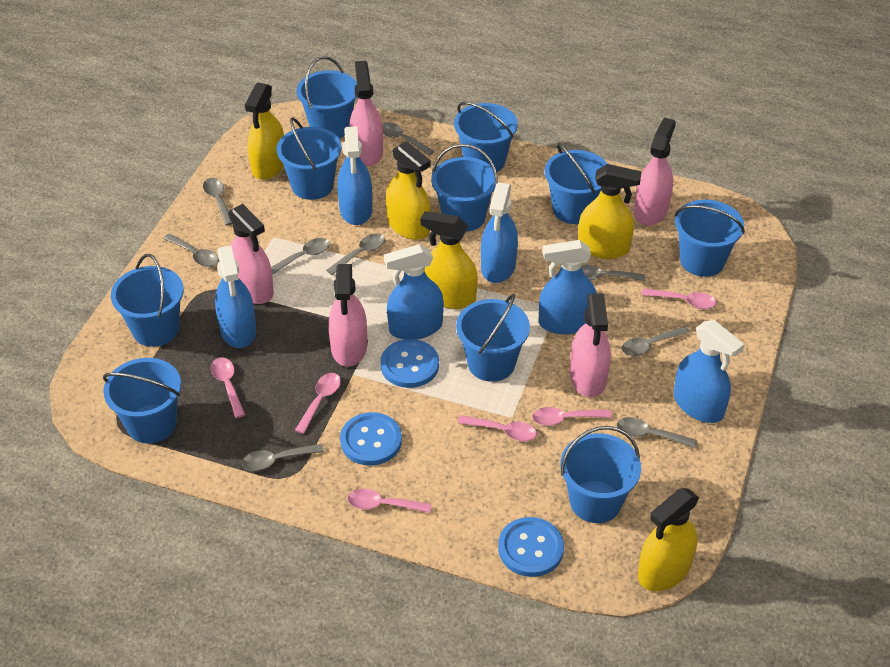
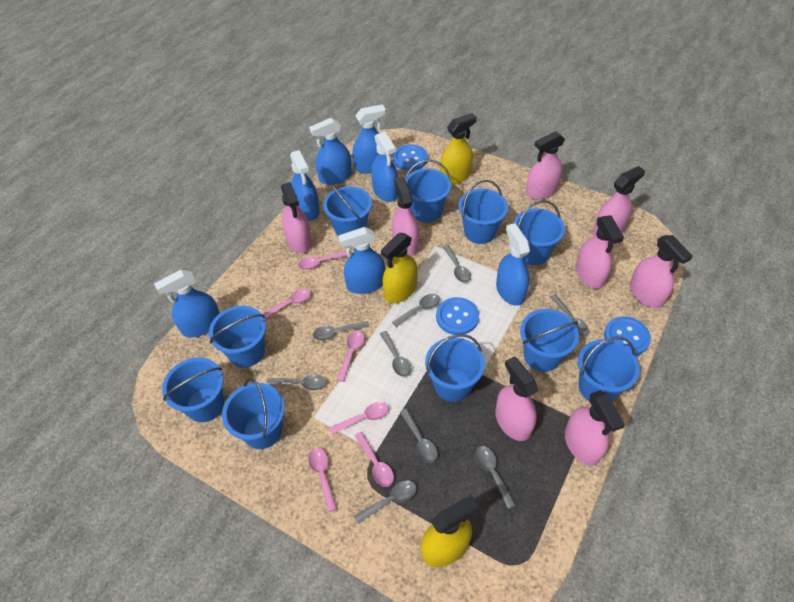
blue spray bottle: [215,246,256,348] [337,126,373,225] [384,244,444,340] [481,182,518,283] [539,240,596,334] [674,320,744,423] = 6 -> [154,270,220,337] [290,150,320,221] [309,118,352,185] [338,227,385,294] [352,104,386,174] [371,131,398,202] [496,223,530,306] = 7
pink spray bottle: [228,204,274,304] [328,264,367,367] [350,61,383,166] [570,293,611,397] [634,118,676,226] = 5 -> [281,182,312,253] [392,177,419,256] [495,357,538,441] [526,131,565,199] [565,390,625,466] [576,216,624,289] [593,166,645,236] [630,235,692,308] = 8
yellow spray bottle: [245,82,284,180] [386,141,431,240] [420,211,478,309] [578,164,642,259] [638,488,699,591] = 5 -> [381,233,418,303] [421,495,478,567] [440,113,477,185] = 3

